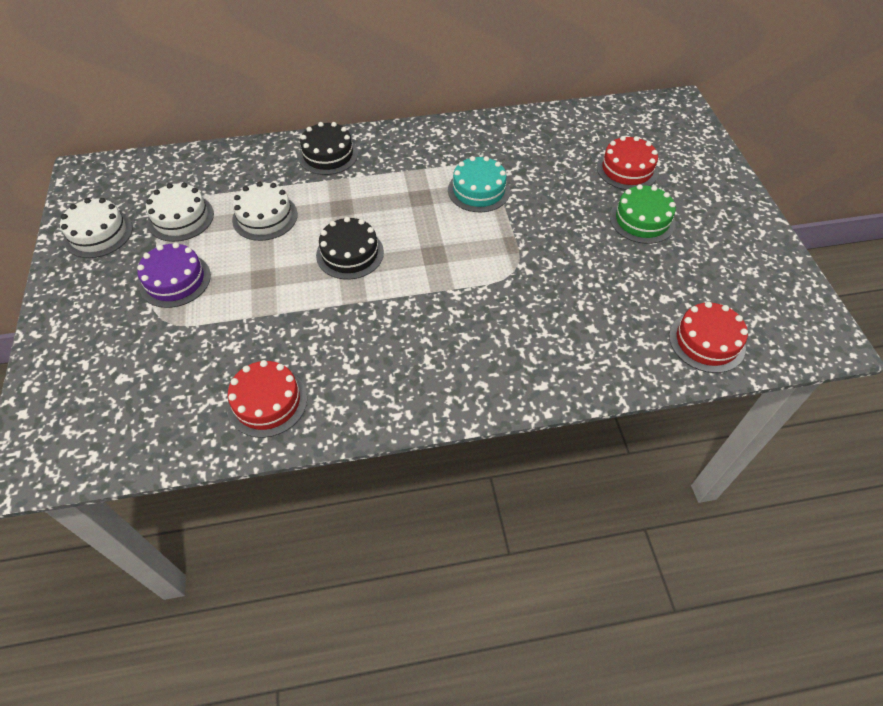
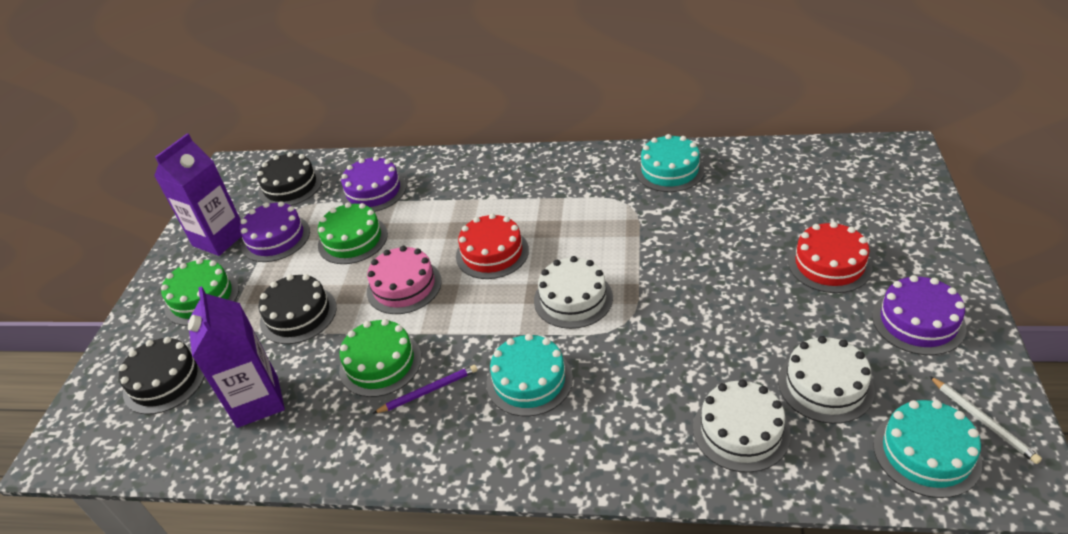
black cake: [298,122,358,175] [316,217,384,279] = 2 -> [119,337,205,415] [257,152,322,206] [259,274,337,344] = 3
green cake: [610,184,676,244] = 1 -> [161,258,239,326] [318,202,388,264] [339,319,422,397] = 3
pink cake: none = 0 -> [367,246,442,314] = 1
purple cake: [137,243,211,308] = 1 -> [240,201,310,262] [341,156,406,212] [872,275,966,355] = 3
purple carton: none = 0 -> [154,133,242,256] [188,286,285,428] = 2
purple pencil: none = 0 -> [373,365,477,414] = 1
red cake: [227,360,307,438] [597,136,658,190] [669,302,748,373] = 3 -> [456,213,529,279] [788,222,872,293] = 2
turquoise cake: [448,156,510,212] = 1 -> [486,334,573,417] [636,134,705,192] [873,400,982,498] = 3
white pencil: none = 0 -> [929,376,1042,464] = 1

